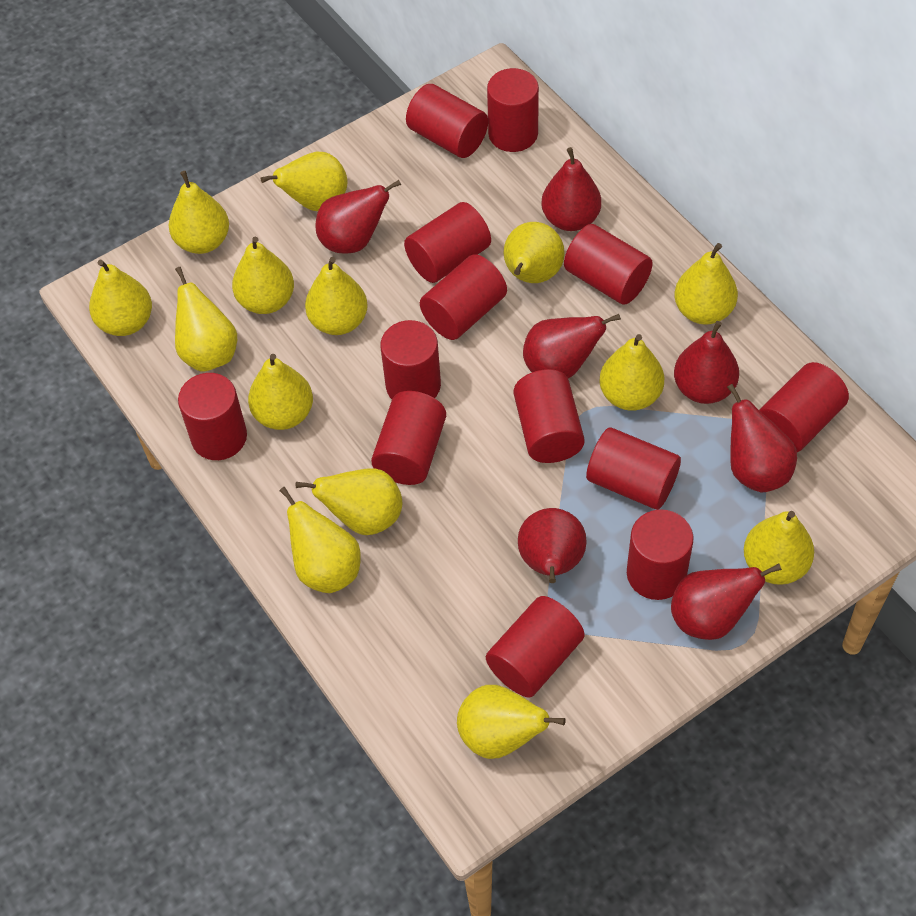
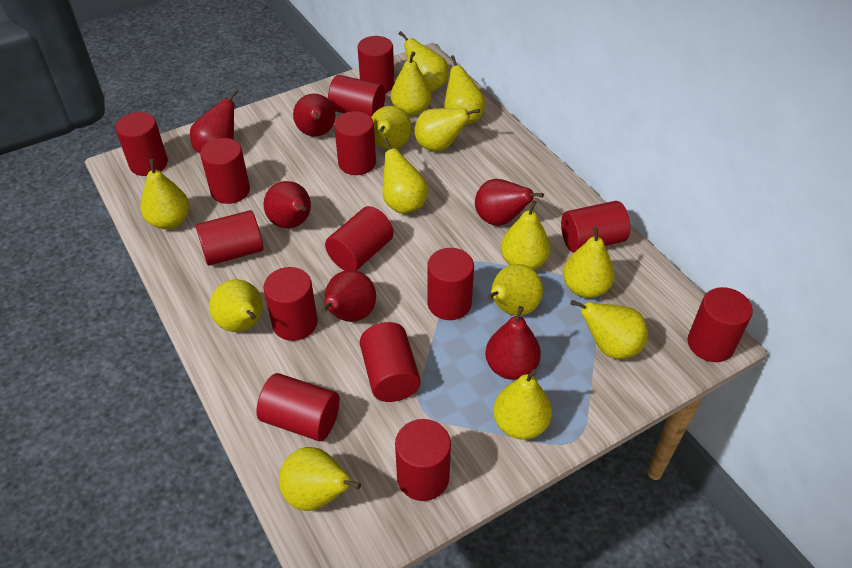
red cylinder: [178,373,247,460] [371,391,446,485] [381,320,441,399] [404,202,491,283] [406,84,488,158] [420,254,507,340] [486,596,585,698] [487,68,539,152] [514,369,585,463] [564,224,653,305] [586,427,681,510] [627,509,693,600] [759,362,849,452] = 13 -> [115,112,168,176] [196,210,264,266] [200,138,250,204] [256,373,340,441] [264,267,318,341] [325,206,394,271] [328,75,385,117] [334,111,376,175] [358,36,394,93] [360,322,421,402] [395,419,451,501] [427,248,474,320] [561,201,630,253] [688,287,753,362] = 14
red pear: [315,180,401,254] [518,508,586,583] [523,314,621,379] [541,147,601,231] [671,564,782,640] [674,321,739,404] [727,384,797,492] = 7 -> [190,89,238,153] [264,181,311,228] [293,94,336,137] [321,270,376,322] [475,179,544,226] [485,306,541,380] = 6

